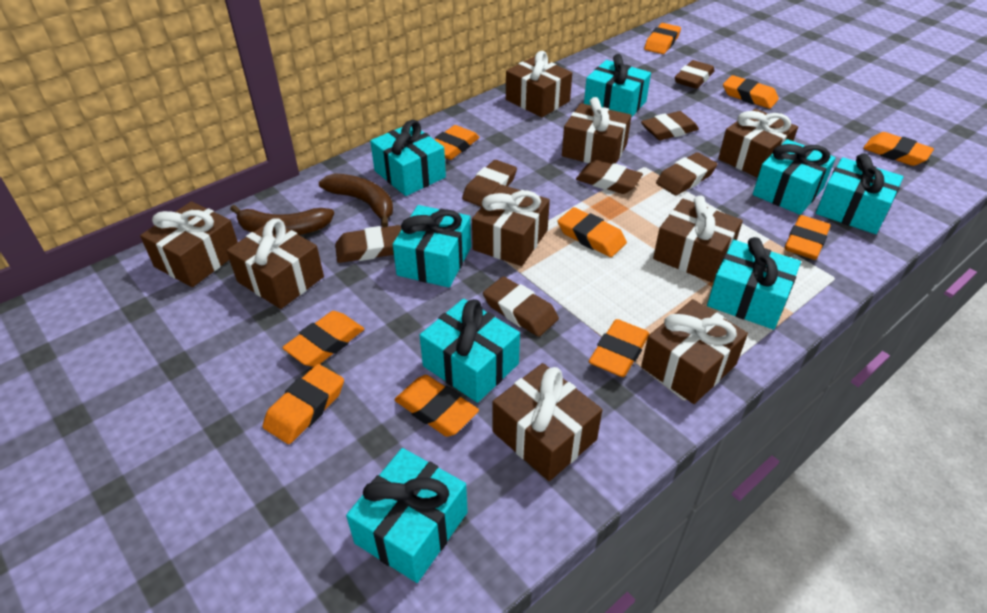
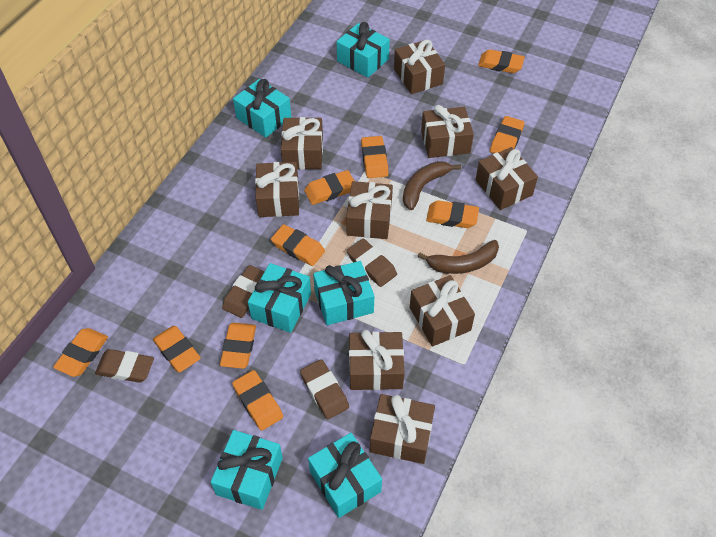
brown eraser: [335,225,401,263] [462,160,517,207] [483,276,559,337] [576,160,643,194] [641,111,699,140] [656,152,717,195] [675,60,715,89] = 7 -> [95,349,154,383] [222,265,265,318] [300,359,349,419] [347,239,397,287] = 4
turquoise gift: [346,448,468,583] [370,120,446,196] [393,205,471,287] [420,299,520,403] [584,54,651,117] [707,237,801,330] [753,139,836,215] [816,153,903,234] = 8 -> [211,430,283,510] [233,79,291,138] [248,263,311,333] [308,433,382,518] [313,261,374,325] [337,22,390,78] = 6

